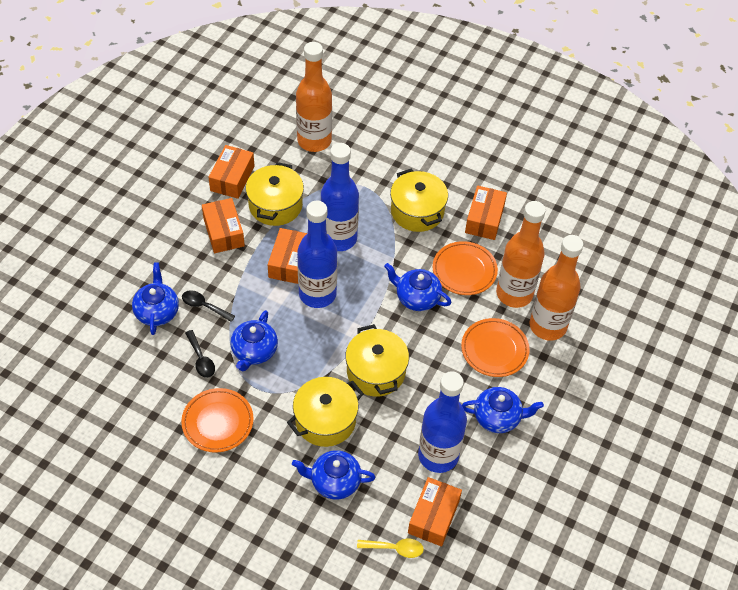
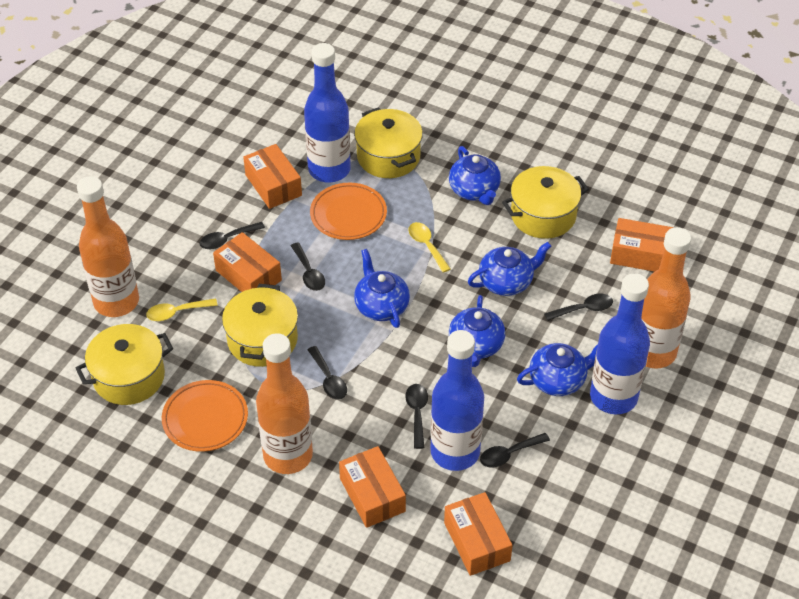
black spoon: [182,290,235,322] [185,330,215,378] = 2 -> [199,222,265,249] [291,243,325,291] [308,346,347,399] [405,384,428,449] [480,433,550,468] [544,293,613,321] = 6
orange plate: [181,388,254,452] [433,241,498,295] [461,318,530,377] = 3 -> [162,380,248,452] [310,183,387,240] = 2
yellow spoon: [357,539,424,558] = 1 -> [146,298,218,321] [408,222,451,273] = 2

